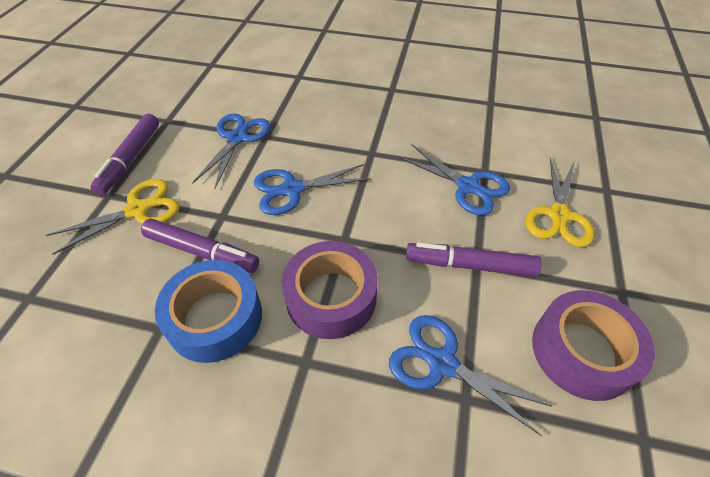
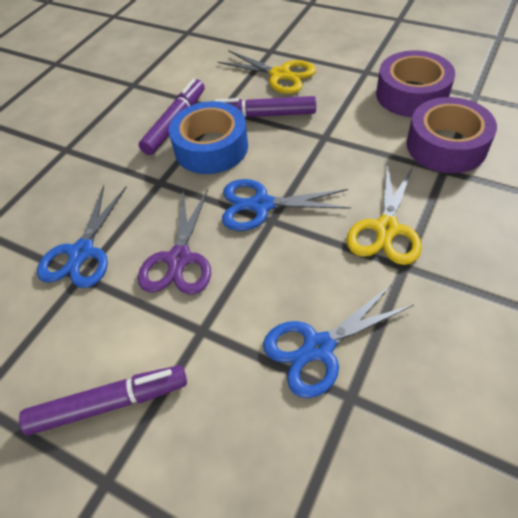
blue scissors: [192,113,271,189] [254,164,371,215] [389,315,552,436] [398,144,510,215] = 4 -> [37,185,126,288] [222,179,351,231] [263,284,414,398] = 3
purple scissors: none = 0 -> [138,189,211,295] = 1

